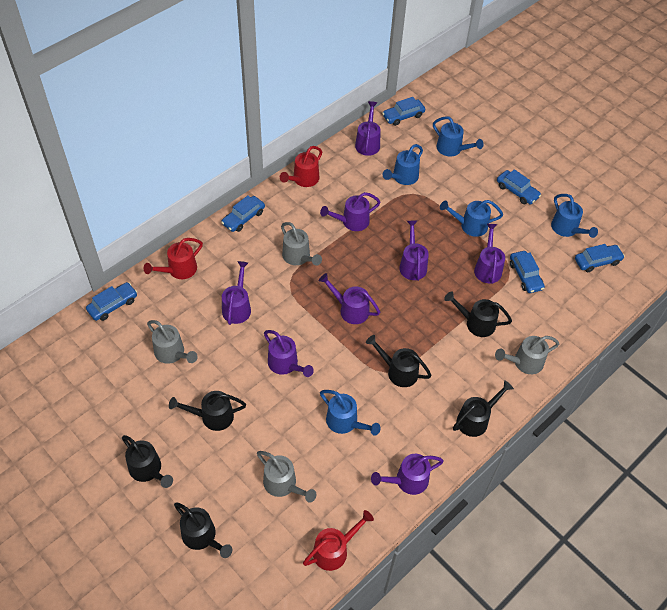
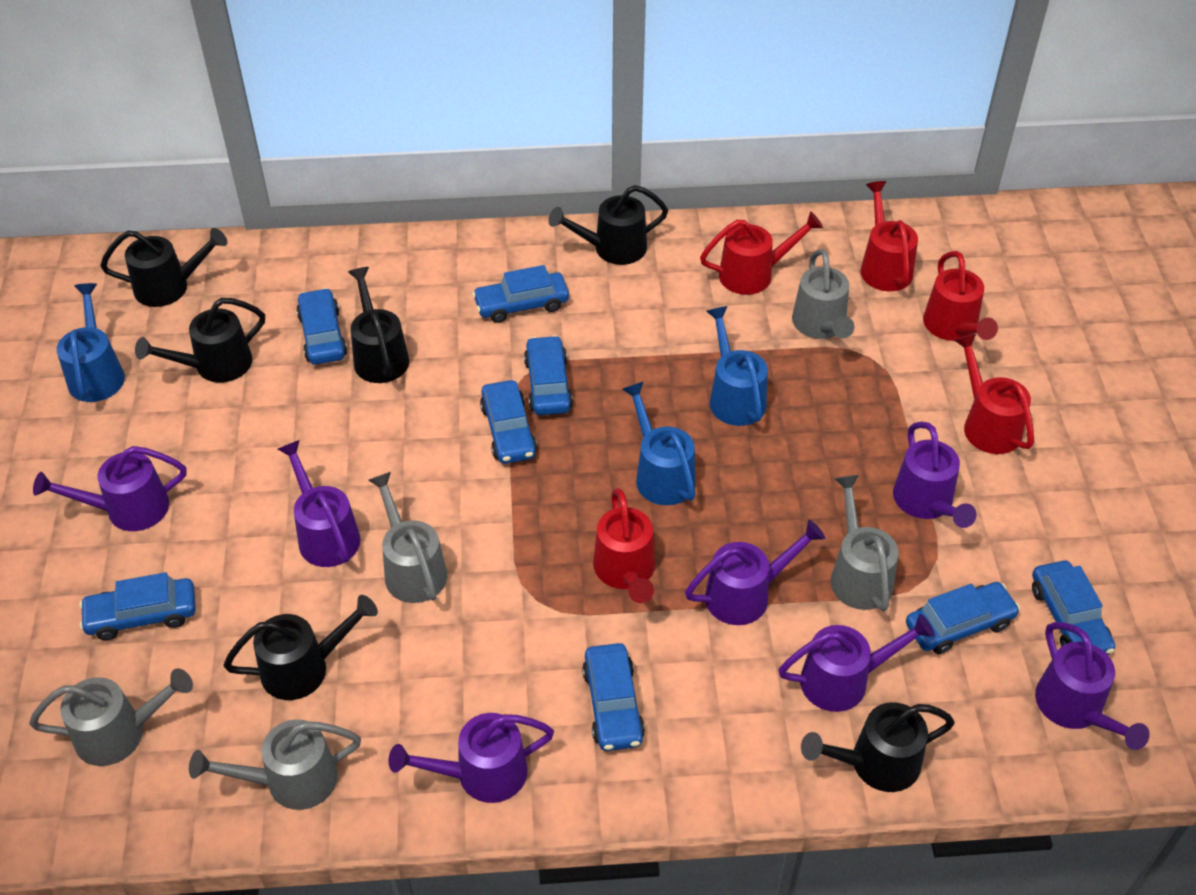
blue car: [86,282,137,321] [221,195,265,232] [382,97,425,126] [497,169,541,204] [510,251,545,293] [575,244,625,272] = 6 -> [79,572,196,640] [296,288,347,365] [472,265,569,323] [480,380,537,464] [524,335,573,415] [582,643,645,751] [906,582,1020,654] [1032,561,1115,655] = 8
blue watering can: [320,390,380,436] [383,144,423,185] [433,116,484,156] [440,200,503,237] [551,194,598,238] = 5 -> [57,283,125,402] [622,381,695,505] [706,306,768,426] = 3
grey watering can: [147,320,198,364] [257,451,316,503] [281,222,322,266] [495,336,559,374] = 4 -> [29,669,193,766] [189,719,361,810] [368,472,447,603] [792,249,854,339] [830,475,899,611] = 5
purple watering can: [222,261,251,325] [264,330,314,377] [319,273,380,324] [320,192,380,231] [355,101,380,156] [371,454,444,495] [399,220,429,281] [474,224,505,284] = 8 -> [33,446,186,531] [278,440,360,567] [388,713,554,803] [685,520,825,625] [779,614,935,712] [893,421,977,528] [1035,622,1150,750] = 7
red watering can: [144,238,203,279] [280,146,322,187] [303,510,374,571] = 3 -> [593,488,655,603] [700,211,823,295] [860,181,918,291] [923,251,998,341] [954,333,1034,454] = 5

